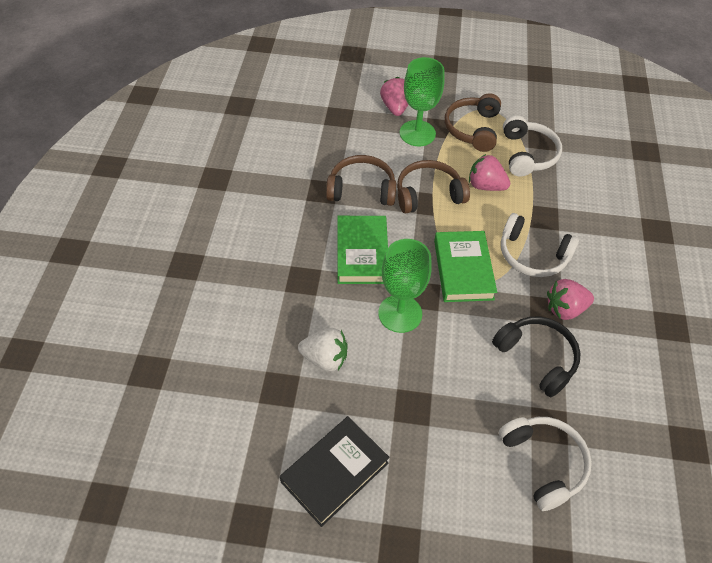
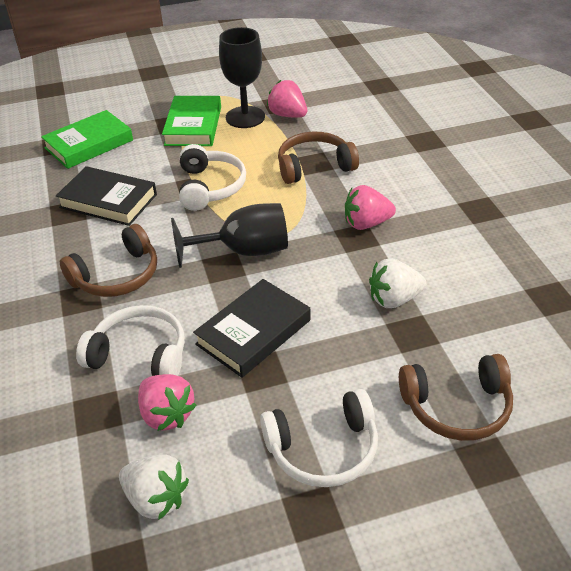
black book: [280,416,390,527] = 1 -> [56,166,157,226] [193,279,311,378] = 2
black goblet: none = 0 -> [171,203,288,268] [219,27,265,128] = 2
black headphones: [492,317,580,397] = 1 -> none = 0
green goblet: [378,239,432,333] [400,57,444,146] = 2 -> none = 0
white strawberry: [298,328,348,371] = 1 -> [119,454,189,520] [369,258,426,308] = 2

